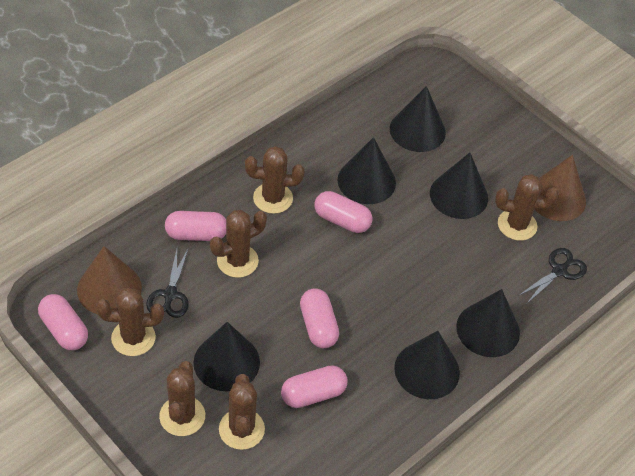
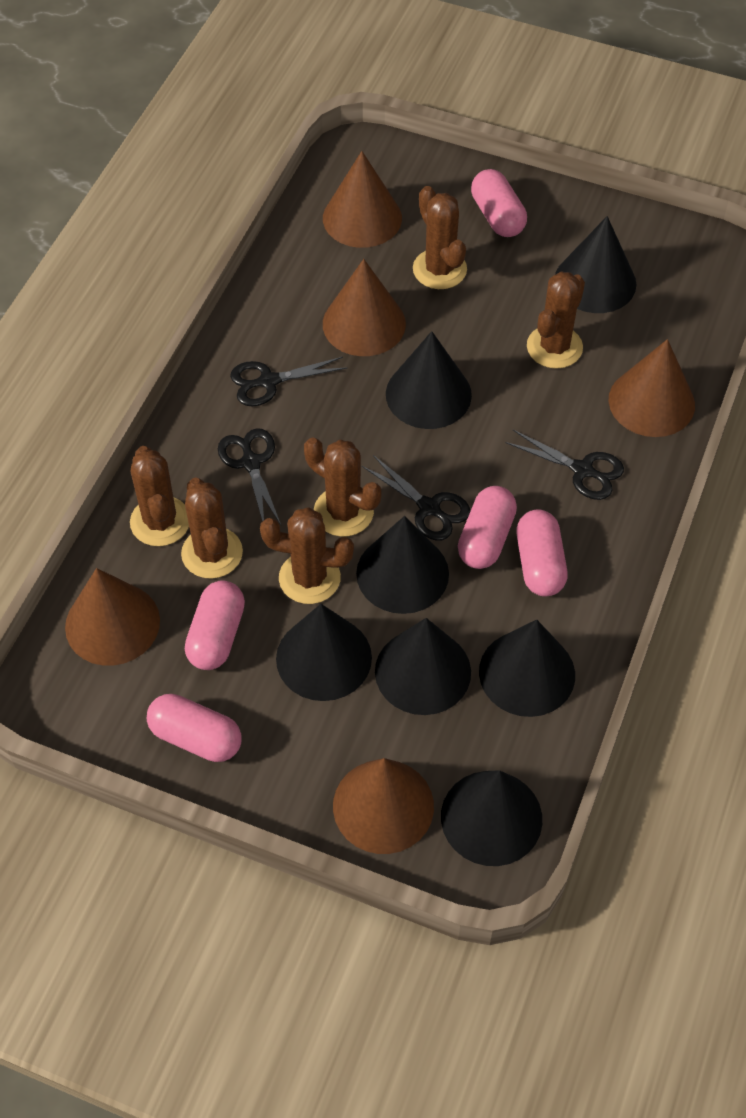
black cone: [193,322,260,392] [338,137,396,204] [390,86,446,152] [394,331,460,399] [430,152,488,219] [456,289,520,357] = 6 -> [276,604,372,701] [356,516,449,614] [375,618,471,715] [386,331,472,429] [441,770,542,866] [479,620,575,717] [555,216,636,313] = 7
black scissors: [146,247,189,318] [518,248,587,303] = 2 -> [218,428,281,525] [230,357,347,406] [362,455,470,541] [505,430,624,500] = 4
brown cone: [77,246,142,314] [535,155,586,221] = 2 -> [65,568,160,666] [323,151,402,248] [323,259,406,356] [333,758,434,854] [608,339,695,437] = 5

